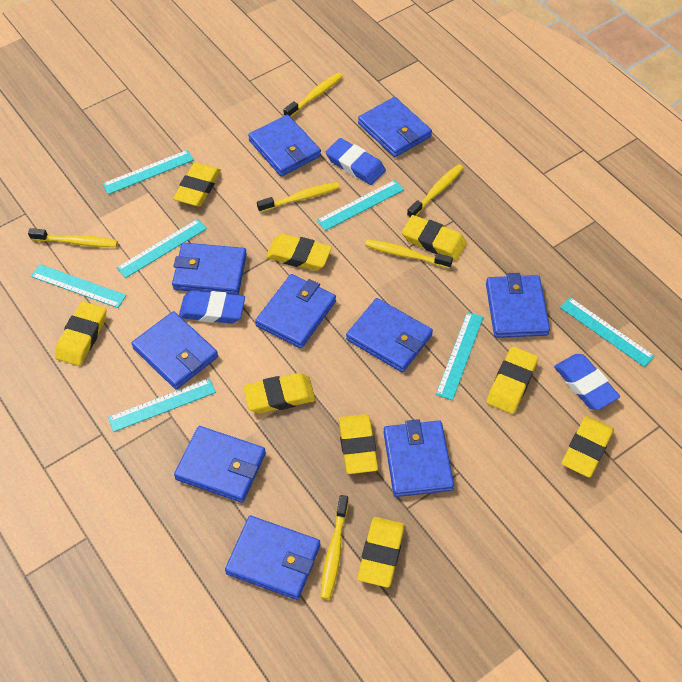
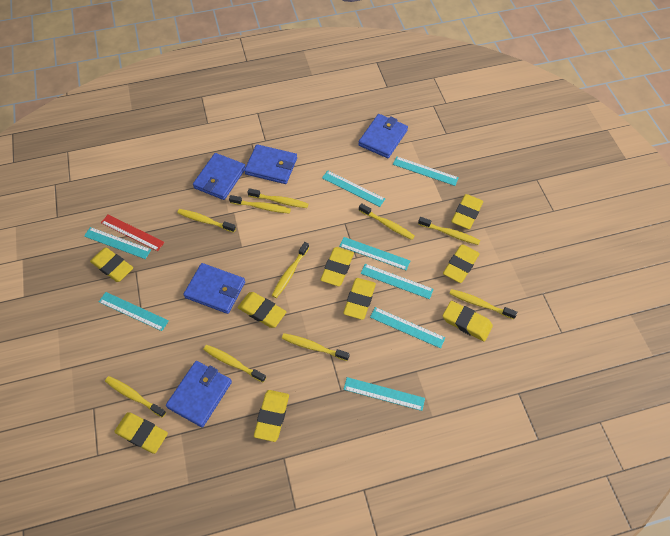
blue eraser: [179,290,245,324] [326,138,386,185] [554,354,620,410] = 3 -> none = 0
blue wallet: [131,311,218,389] [172,243,247,295] [174,426,266,503] [225,516,321,600] [248,114,321,176] [255,274,336,349] [346,298,433,372] [358,97,432,157] [383,419,454,497] [486,273,550,338] = 10 -> [166,361,232,428] [183,263,245,314] [193,153,245,200] [244,144,297,184] [358,114,408,158] = 5
red ruler: none = 0 -> [101,215,165,251] = 1
turquoise ruler: [31,264,127,308] [102,150,194,194] [108,378,216,432] [116,219,207,278] [317,180,404,231] [436,312,483,401] [560,297,654,367] = 7 -> [84,227,151,259] [99,292,169,331] [322,171,385,207] [339,237,410,270] [343,377,425,411] [361,264,434,299] [370,307,445,349] [392,156,459,186] = 8
yellow toothbrush: [28,228,118,247] [257,182,340,212] [283,72,343,117] [320,495,349,600] [365,239,453,269] [407,164,463,218] = 6 -> [105,376,166,418] [177,209,236,232] [203,345,266,382] [229,195,291,214] [247,188,308,208] [272,242,309,298] [282,333,350,361] [359,203,415,240] [418,217,480,245] [449,289,517,319] = 10

